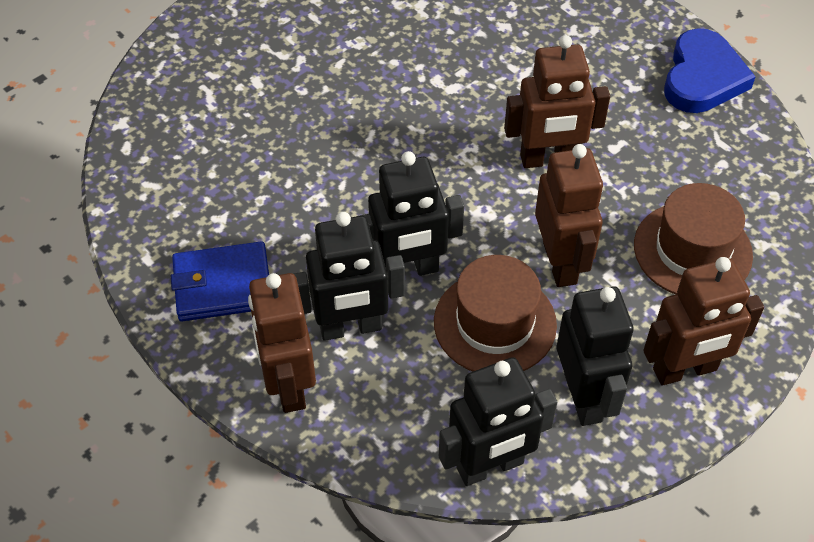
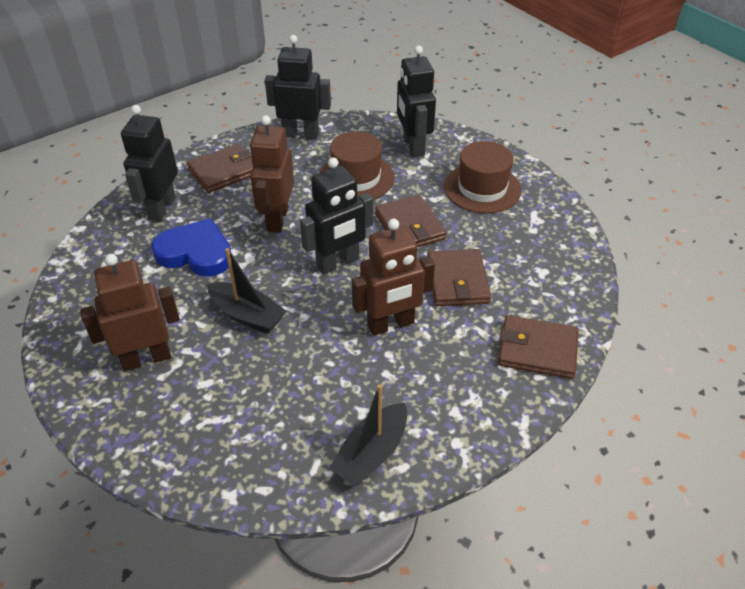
black boat: none = 0 -> [207,248,286,334] [329,384,407,486] = 2
blue wallet: [171,241,269,321] = 1 -> none = 0
brown robot: [248,273,316,413] [504,35,610,168] [535,144,603,287] [643,257,764,386] = 4 -> [80,254,180,371] [250,115,294,233] [352,219,435,336] = 3
brown wallet: none = 0 -> [187,143,254,193] [375,195,446,247] [427,249,491,306] [498,315,579,379] = 4

